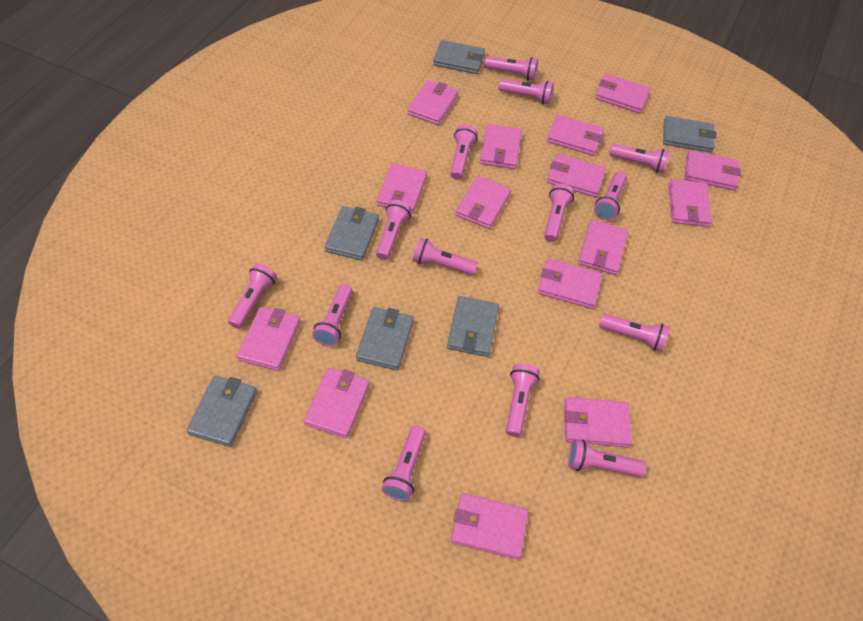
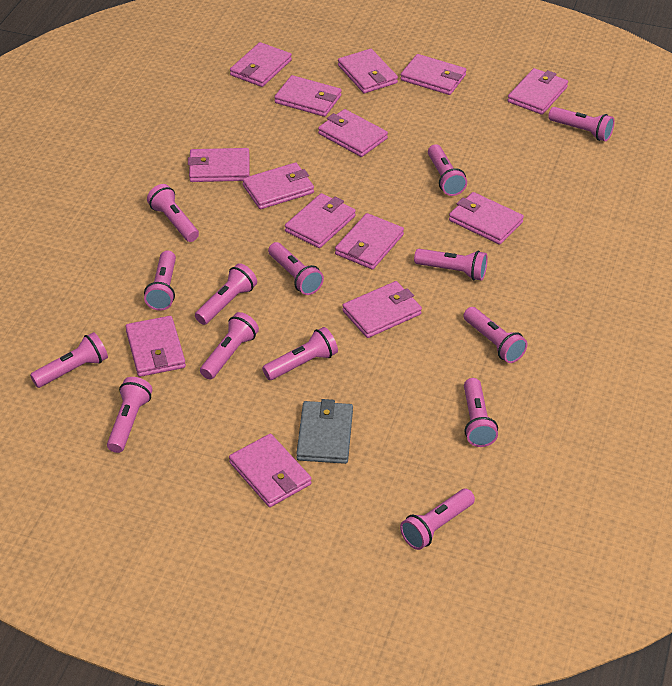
grey wallet: [186,375,257,447] [325,206,379,260] [356,307,414,370] [433,40,485,74] [447,296,499,357] [663,116,717,153] = 6 -> [296,399,353,464] = 1
pink wallet: [237,307,300,371] [304,368,370,438] [377,163,427,214] [407,80,458,125] [451,493,529,560] [455,176,511,229] [480,124,522,169] [538,259,602,309] [547,115,604,156] [547,154,606,197] [564,397,632,447] [578,220,628,275] [595,74,650,113] [668,179,712,227] [685,150,741,190] = 15 -> [125,316,186,377] [188,148,250,182] [229,434,312,507] [230,42,292,87] [242,163,314,209] [274,75,342,117] [285,193,356,248] [318,109,388,157] [335,213,404,270] [338,49,398,93] [342,281,422,338] [400,54,466,95] [449,192,524,245] [507,68,568,115] = 14

